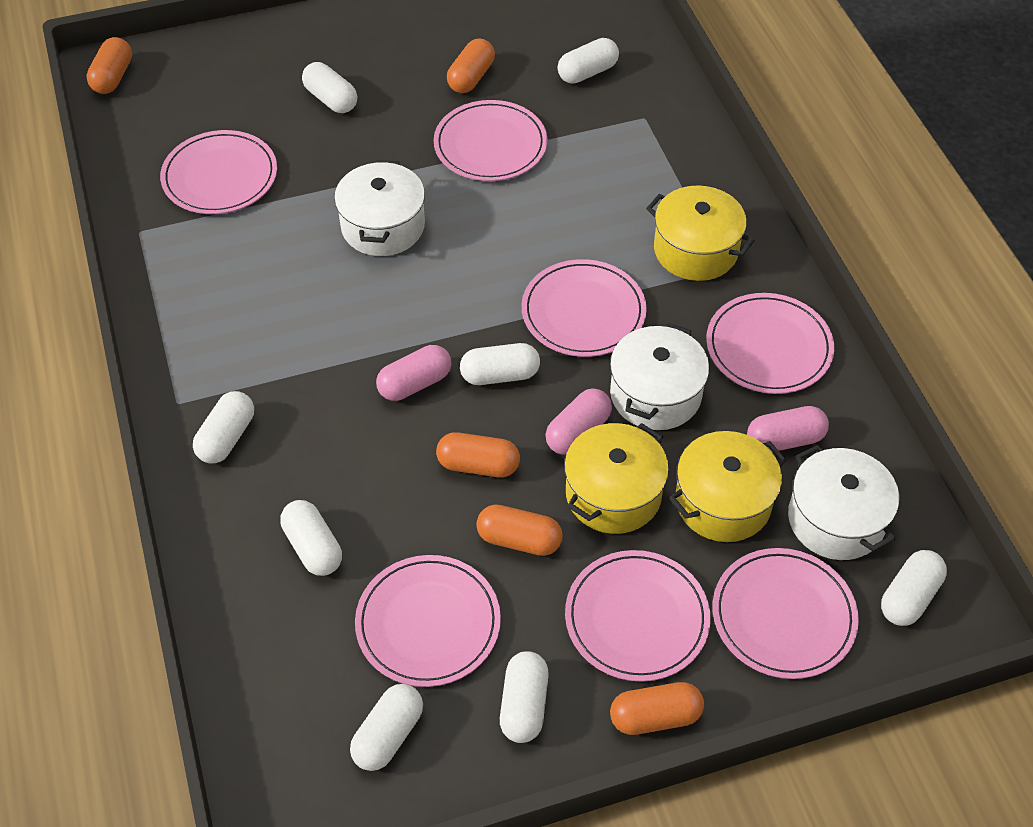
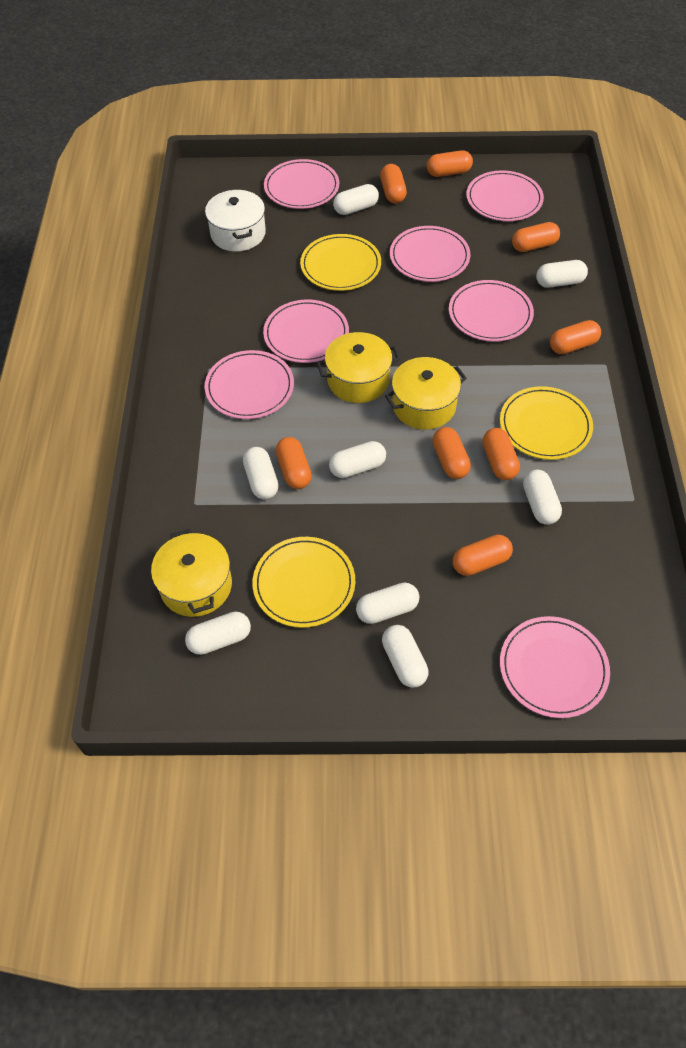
orange capsule: [86,37,132,94] [436,432,520,477] [447,38,495,93] [476,505,563,556] [610,682,704,735] = 5 -> [276,437,312,489] [380,164,407,203] [427,150,473,177] [433,427,471,479] [453,535,513,576] [483,428,520,480] [512,222,560,252] [550,320,601,354] = 8
pink capsule: [376,345,451,401] [545,388,612,455] [747,406,829,452] = 3 -> none = 0
white pot: [334,160,425,256] [610,323,709,430] [788,445,899,560] = 3 -> [205,189,266,252] = 1
yellow plate: none = 0 -> [252,537,355,628] [300,234,381,291] [500,386,593,460] = 3

